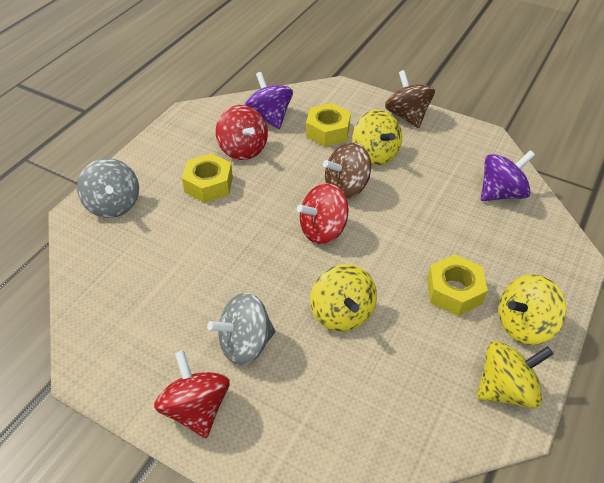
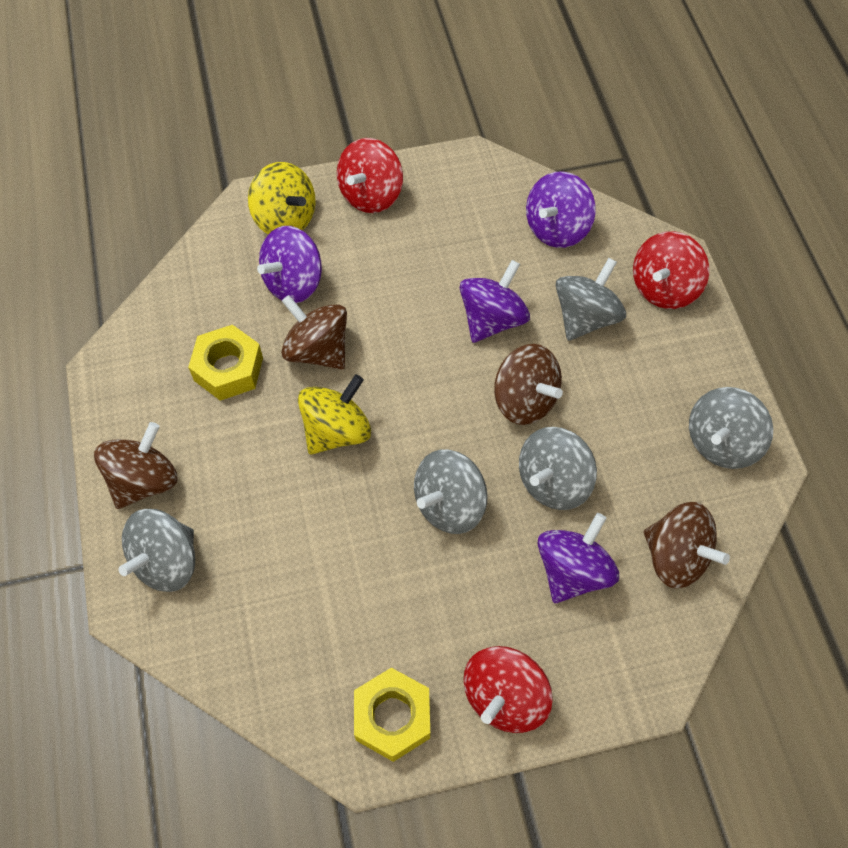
brown spinning top: [323,142,371,199] [385,70,435,128] = 2 -> [94,422,178,509] [281,295,347,370] [494,344,563,425] [644,502,730,588] = 4
grey spinning top: [77,158,139,218] [207,293,276,365] = 2 -> [118,509,195,592] [414,449,488,534] [519,427,597,510] [555,258,626,341] [689,387,773,469] = 5
purple spinning top: [245,72,293,129] [481,150,535,201] = 2 -> [257,226,322,303] [460,260,530,343] [526,171,596,248] [537,513,619,603] = 4
yellow nut: [182,153,233,203] [306,103,351,146] [427,254,488,316] = 3 -> [188,325,263,401] [354,668,430,762] = 2
yellow spinning top: [310,264,377,332] [353,110,402,165] [477,341,553,409] [499,275,566,345] = 4 -> [248,162,316,235] [298,374,371,454] = 2

